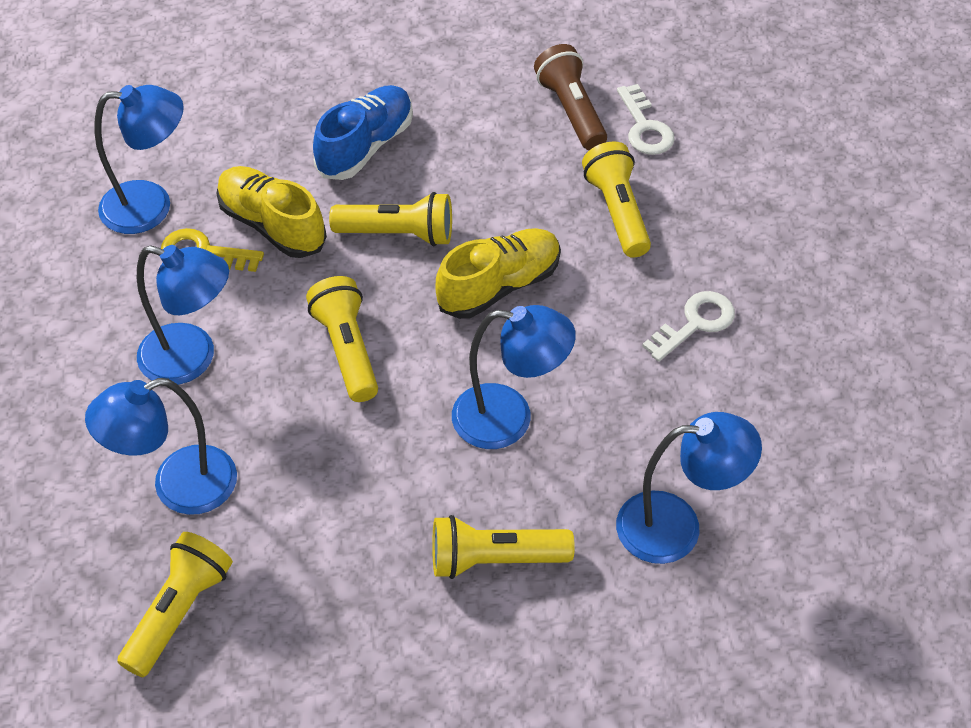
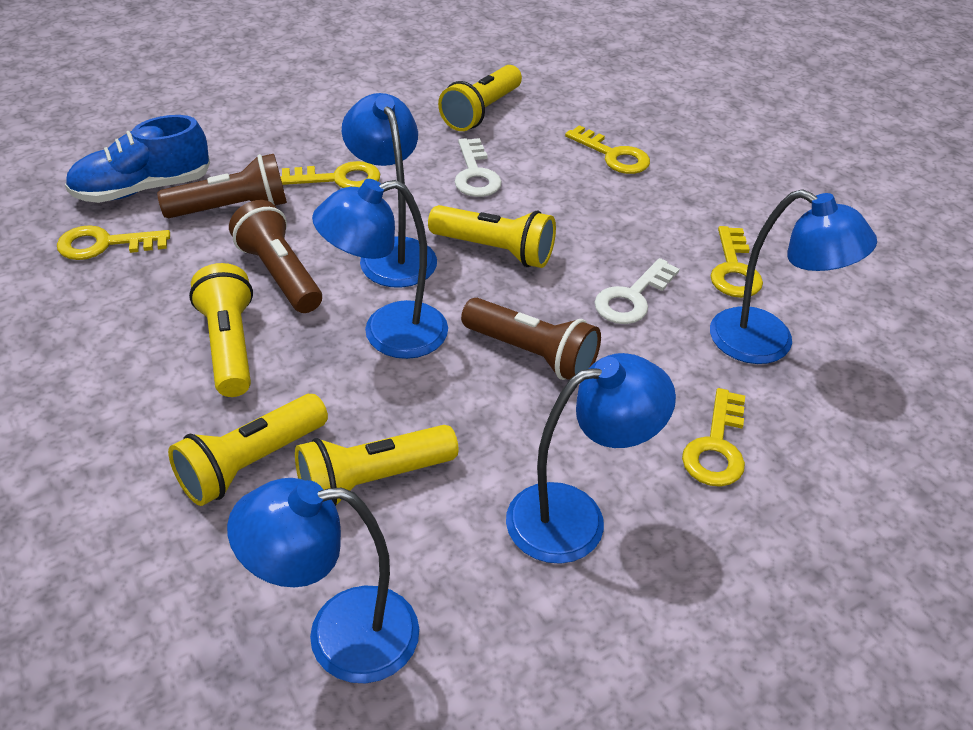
brown flashlight: [534,44,607,150] = 1 -> [157,154,287,218] [229,200,322,313] [461,298,601,380] = 3
yellow key: [161,228,264,272] = 1 -> [57,225,170,260] [280,161,380,188] [565,125,650,174] [682,388,745,487] [710,226,763,298] = 5
yellow shoe: [216,166,327,258] [435,228,561,319] = 2 -> none = 0

